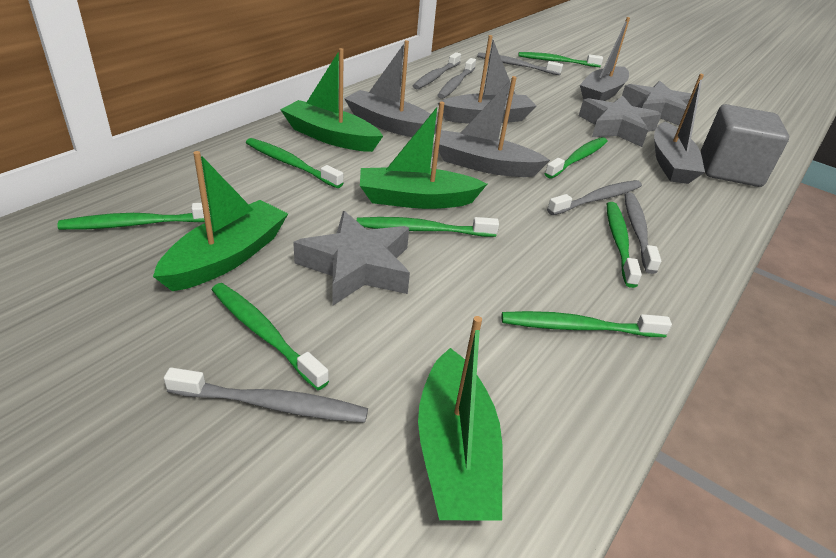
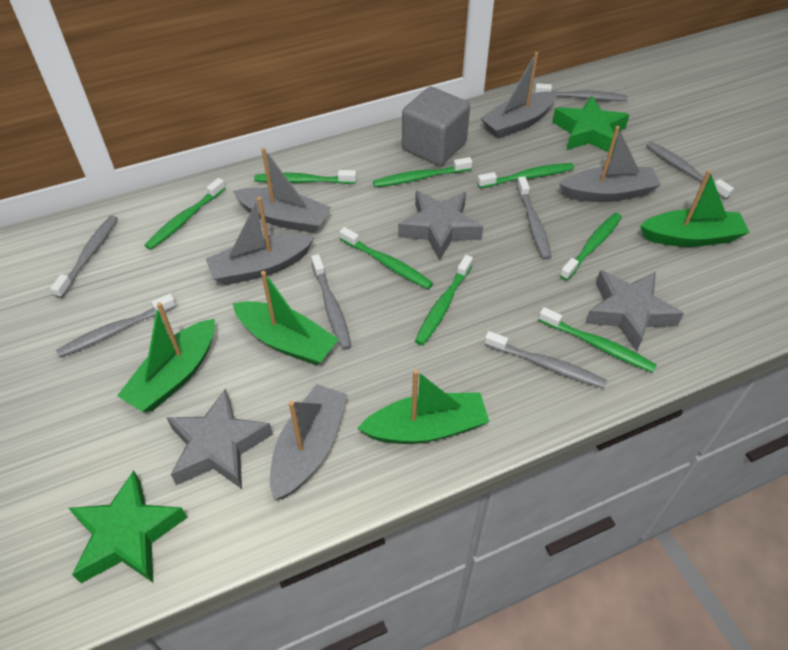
green star: none = 0 -> [68,470,187,583] [552,96,629,154] = 2
grey toothbrush: [164,367,368,423] [413,52,461,89] [437,58,476,99] [477,53,563,75] [547,180,642,215] [624,192,661,274] = 6 -> [50,215,118,298] [56,294,176,357] [311,254,352,350] [484,331,607,388] [517,177,552,260] [535,83,627,101] [646,142,734,200] = 7

